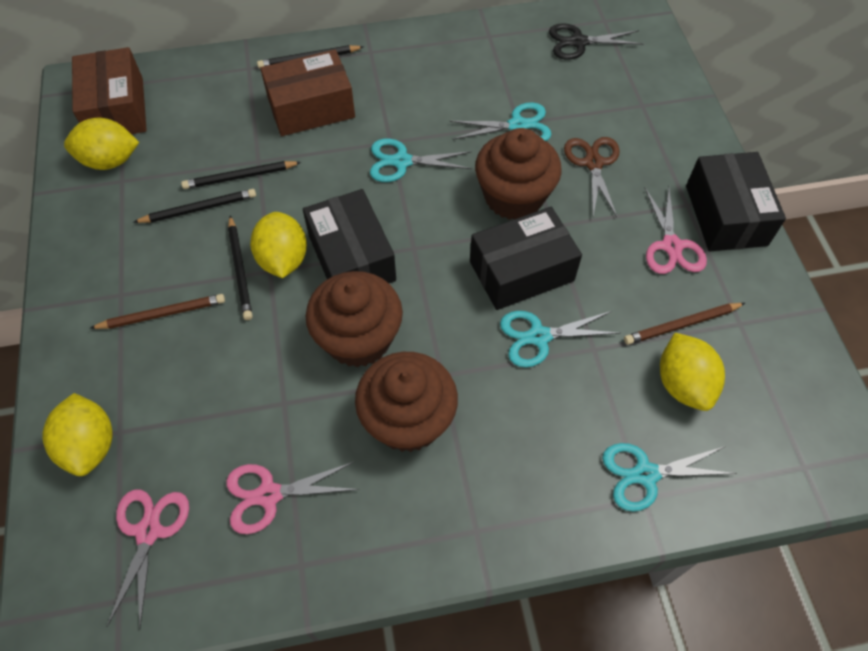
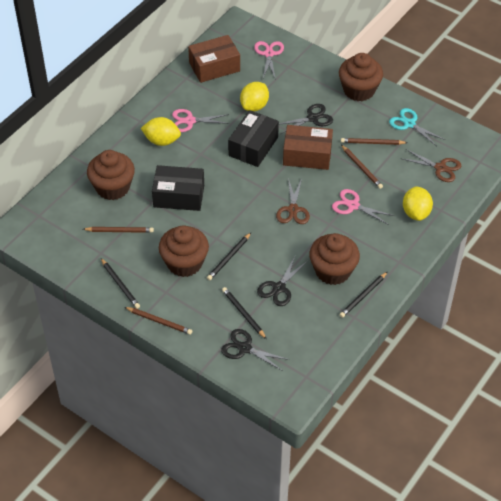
black box: [303,189,396,283] [470,207,582,310] [686,152,786,251] = 3 -> [152,165,204,211] [228,110,279,167] = 2
black scissors: [549,23,644,60] = 1 -> [221,329,289,371] [257,257,308,306] [279,104,333,134] = 3
brown cupcake: [306,271,403,367] [355,352,458,452] [475,128,562,220] = 3 -> [87,150,135,200] [159,225,209,277] [309,233,360,285] [339,53,383,101] = 4
brown pencil: [90,294,225,329] [624,303,745,345] = 2 -> [83,227,154,233] [125,307,192,335] [341,138,408,145] [341,145,383,189] = 4
brown scissors: [564,137,620,217] = 1 -> [276,178,310,224] [400,149,461,182] = 2
turquoise scissors: [370,139,472,182] [449,102,552,141] [500,311,620,367] [602,443,737,512] = 4 -> [389,108,445,146] = 1
yellow lemon: [42,393,113,476] [64,118,139,170] [250,212,307,278] [660,333,725,411] = 4 -> [141,117,181,146] [240,82,269,112] [403,186,433,221] = 3

